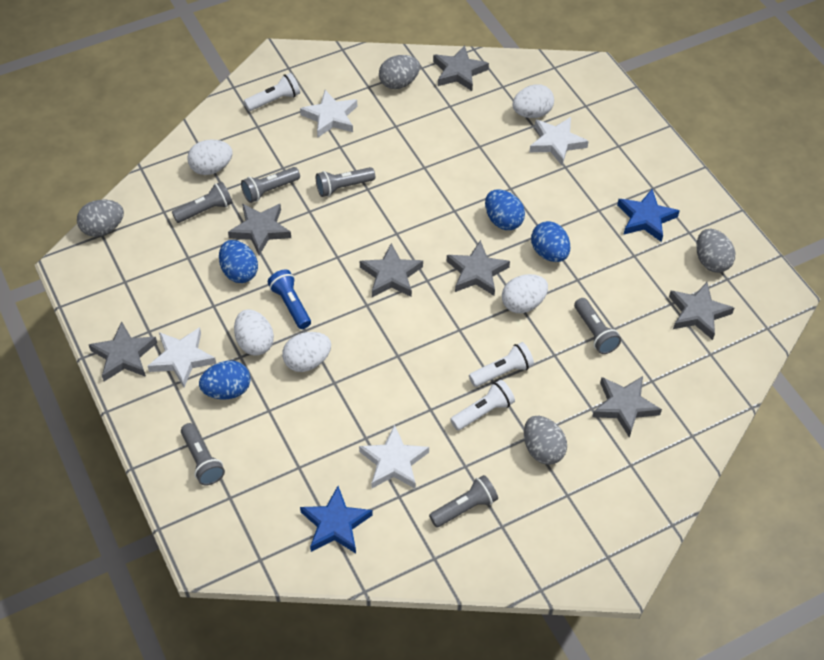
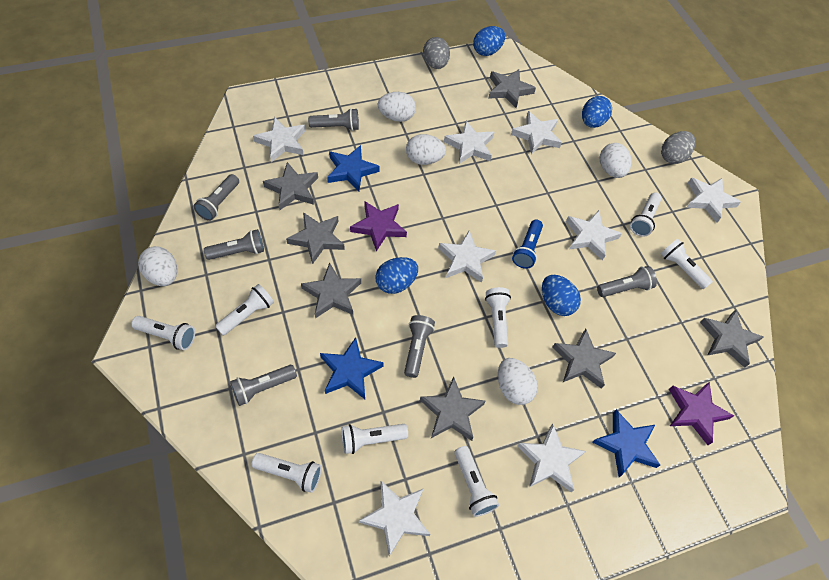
blue star: [300,486,373,553] [617,189,680,242] = 2 -> [320,337,384,399] [327,145,380,191] [592,409,660,477] = 3
grey egg: [77,200,124,237] [379,55,420,89] [524,416,567,465] [696,229,735,273] = 4 -> [423,37,450,69] [661,131,696,164] = 2
purple star: none = 0 -> [350,201,407,252] [669,382,734,445] = 2
white flashlight: [244,73,300,111] [450,380,515,431] [469,342,534,387] = 3 -> [131,316,195,350] [215,284,274,336] [252,453,322,493] [341,424,408,454] [454,446,499,517] [485,287,511,348] [630,193,662,237] [660,239,713,289] = 8
white star: [148,327,216,387] [300,90,357,138] [359,425,429,489] [529,117,589,165] = 4 -> [253,117,305,162] [359,481,430,557] [438,231,496,283] [444,121,494,164] [511,111,562,154] [517,424,586,492] [566,210,622,261] [686,178,741,223] = 8

